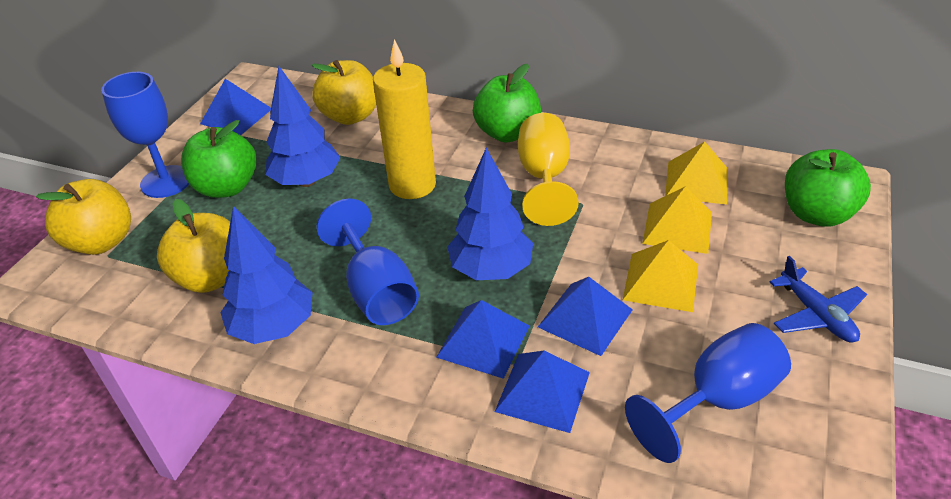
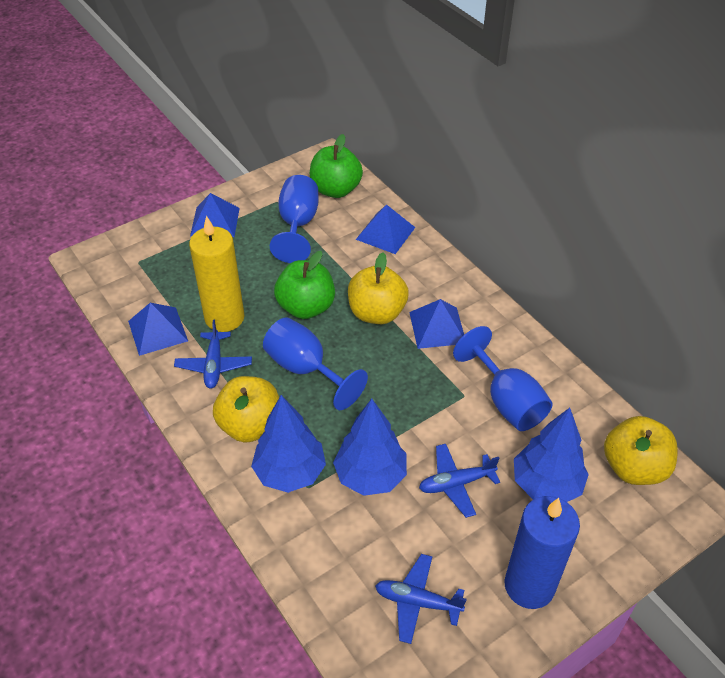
blue candle: none = 0 -> [504,496,580,609] = 1
blue plane: [770,256,867,343] = 1 -> [174,320,252,389] [375,554,467,644] [419,444,500,518] = 3
green apple: [181,120,256,198] [473,64,541,142] [785,149,871,227] = 3 -> [274,251,335,319] [309,134,363,198] = 2
yellow goblet: [518,113,579,226] = 1 -> none = 0
yellow pyramid: [623,240,698,312] [642,186,712,254] [665,142,728,205] = 3 -> none = 0

